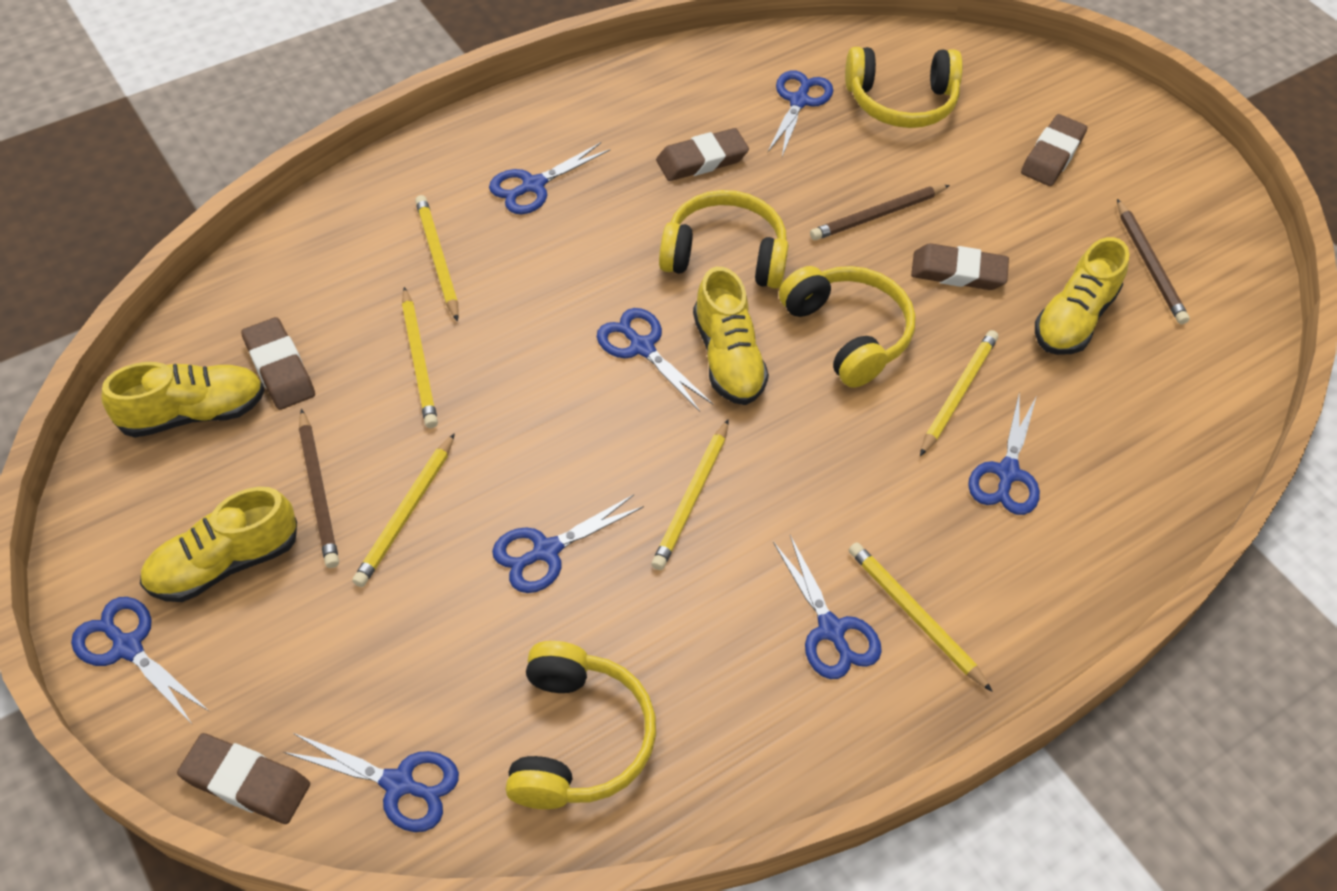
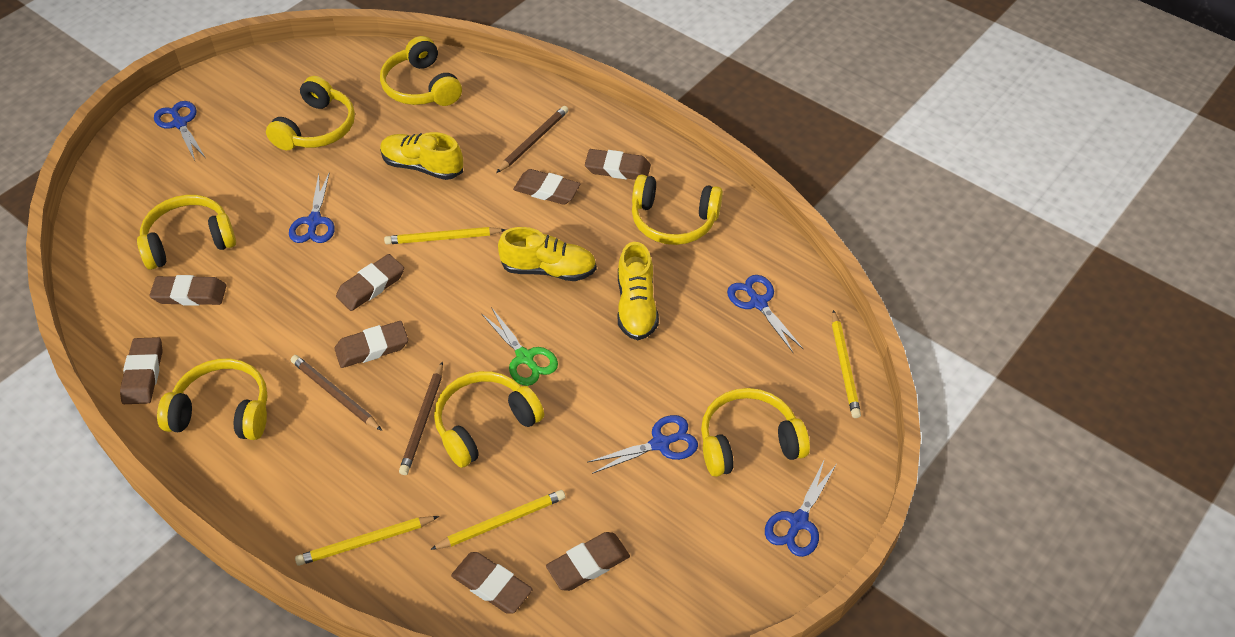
blue scissors: [71,597,210,724] [284,733,459,832] [489,142,610,214] [492,495,644,593] [597,308,713,412] [768,71,833,156] [773,535,882,679] [968,391,1040,515] = 8 -> [154,101,205,160] [289,172,335,243] [588,415,698,474] [727,275,803,352] [765,459,837,557] = 5
brown eraser: [177,733,310,824] [241,317,315,410] [656,128,749,181] [911,243,1009,290] [1021,114,1087,186] = 5 -> [120,337,163,404] [150,275,227,306] [335,321,408,368] [336,254,404,311] [451,552,533,614] [513,169,581,205] [546,532,630,591] [585,149,651,180] = 8
green scissors: none = 0 -> [481,307,558,386] = 1
yellow headphones: [505,641,656,809] [659,190,789,289] [779,266,916,388] [845,47,963,128] = 4 -> [137,195,236,270] [157,359,268,440] [266,76,355,150] [380,36,462,106] [434,371,544,468] [632,174,723,245] [701,388,810,477] = 7
yellow pencil: [352,433,455,587] [402,287,438,428] [415,195,459,322] [651,419,729,570] [849,542,993,692] [920,330,998,456] = 6 -> [295,516,439,566] [384,227,506,244] [430,490,565,550] [832,310,861,418] = 4
yellow shoe: [101,362,265,438] [140,487,297,602] [693,267,769,405] [1035,237,1130,355] = 4 -> [380,132,463,180] [498,227,597,281] [618,242,659,340] = 3

